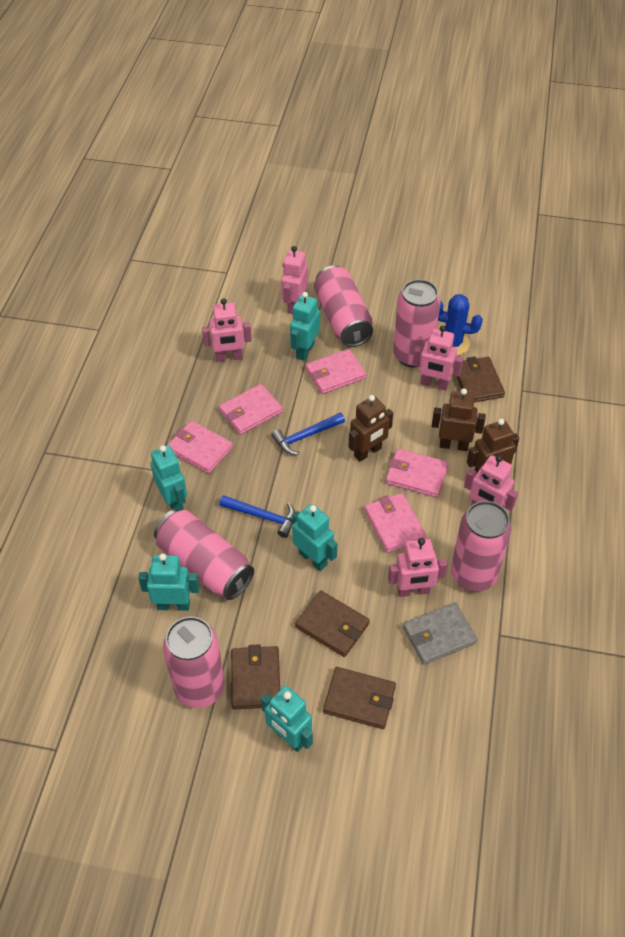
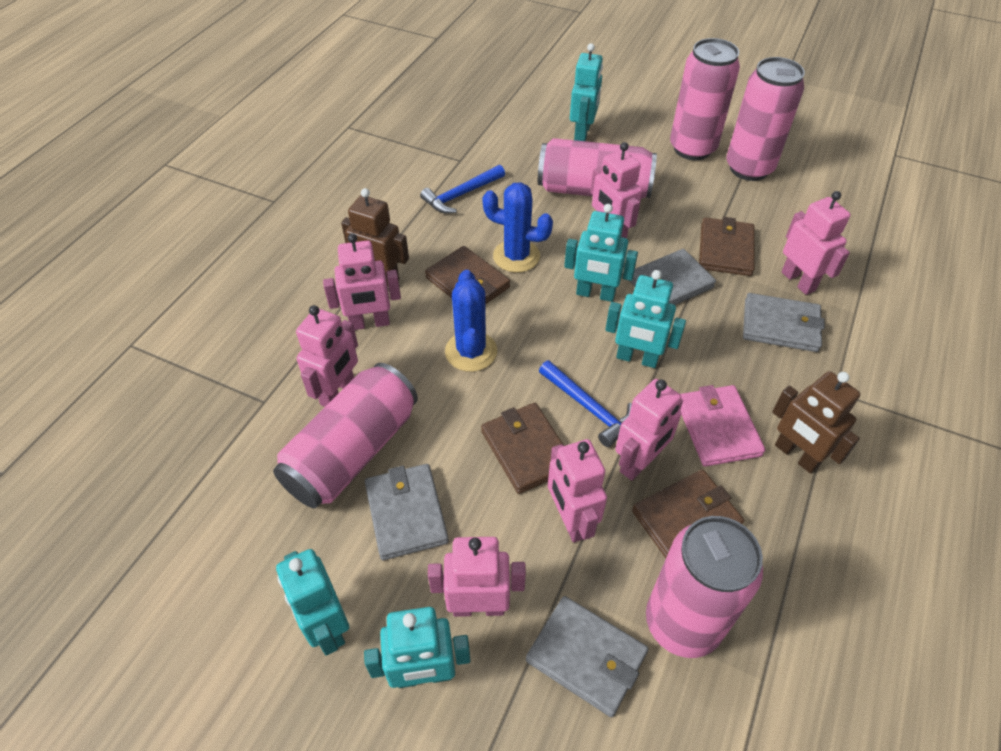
blue cactus: [438,294,483,356] = 1 -> [445,270,497,372] [482,182,553,273] = 2
brown robot: [348,395,393,462] [432,388,486,451] [467,419,519,474] = 3 -> [341,188,409,287] [772,371,860,474] = 2
grey wallet: [403,602,478,665] = 1 -> [365,464,449,560] [526,596,648,717] [629,249,716,305] [743,293,825,352] = 4
pink robot: [202,298,252,362] [281,246,308,314] [388,538,447,597] [412,326,463,390] [464,455,518,511] = 5 -> [296,305,358,407] [323,233,401,330] [428,537,526,617] [548,439,607,543] [590,142,642,238] [615,379,683,481] [781,191,851,295] = 7
pink wallet: [168,420,233,474] [219,384,283,435] [305,349,366,394] [364,493,426,553] [386,449,449,498] = 5 -> [680,385,765,467] = 1

